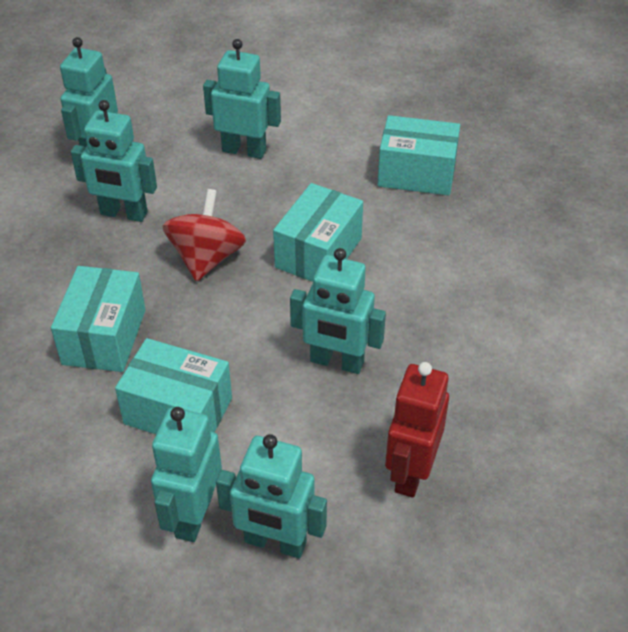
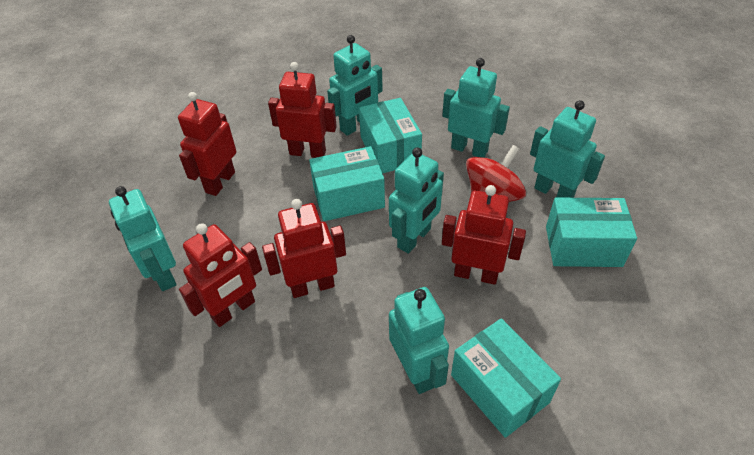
red robot: [385,362,449,498] = 1 -> [178,92,236,196] [179,223,262,327] [262,199,346,298] [268,62,337,158] [442,185,526,285] = 5

